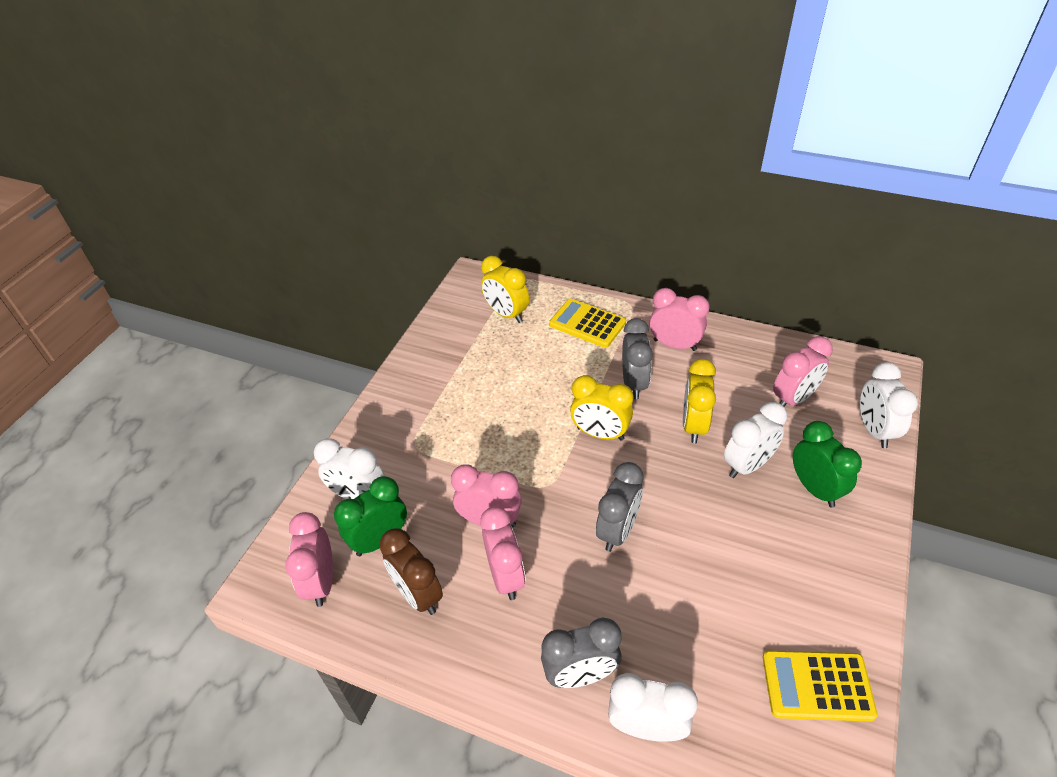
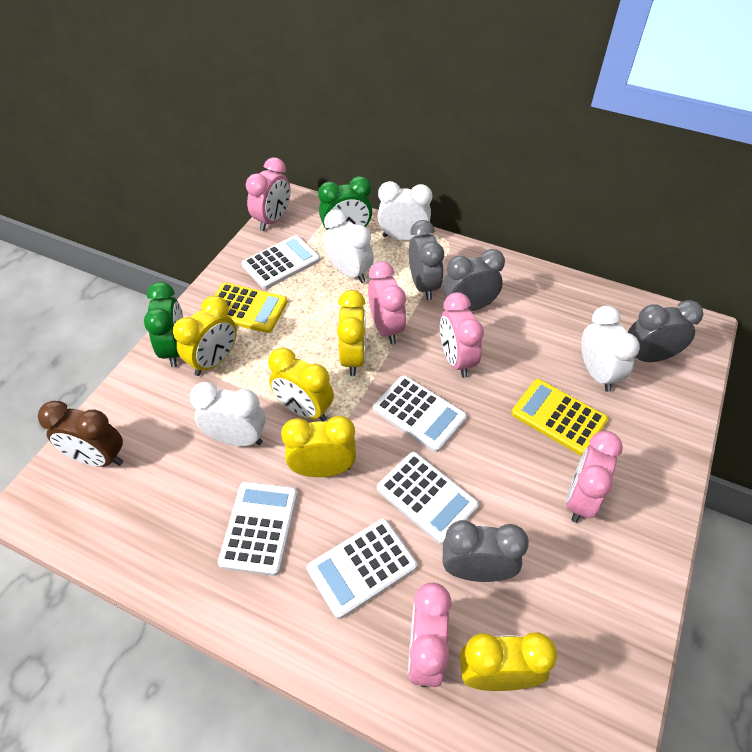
grey clock: [541,618,622,688] [596,462,643,552] [622,318,653,399] = 3 -> [409,220,444,300] [443,249,505,311] [443,520,529,582] [628,300,703,362] = 4
white calculator: none = 0 -> [218,482,298,576] [241,235,320,289] [307,519,417,619] [373,375,467,452] [377,452,479,545] = 5
yellow clock: [481,256,529,323] [570,375,633,441] [683,359,716,443] = 3 -> [173,296,237,376] [268,348,334,421] [281,416,356,477] [337,290,366,376] [460,632,557,691] = 5

